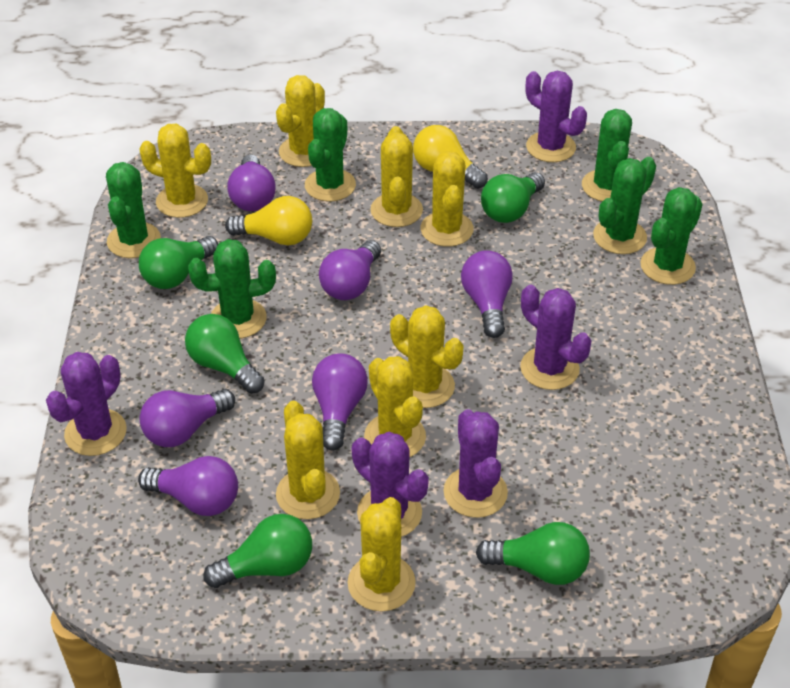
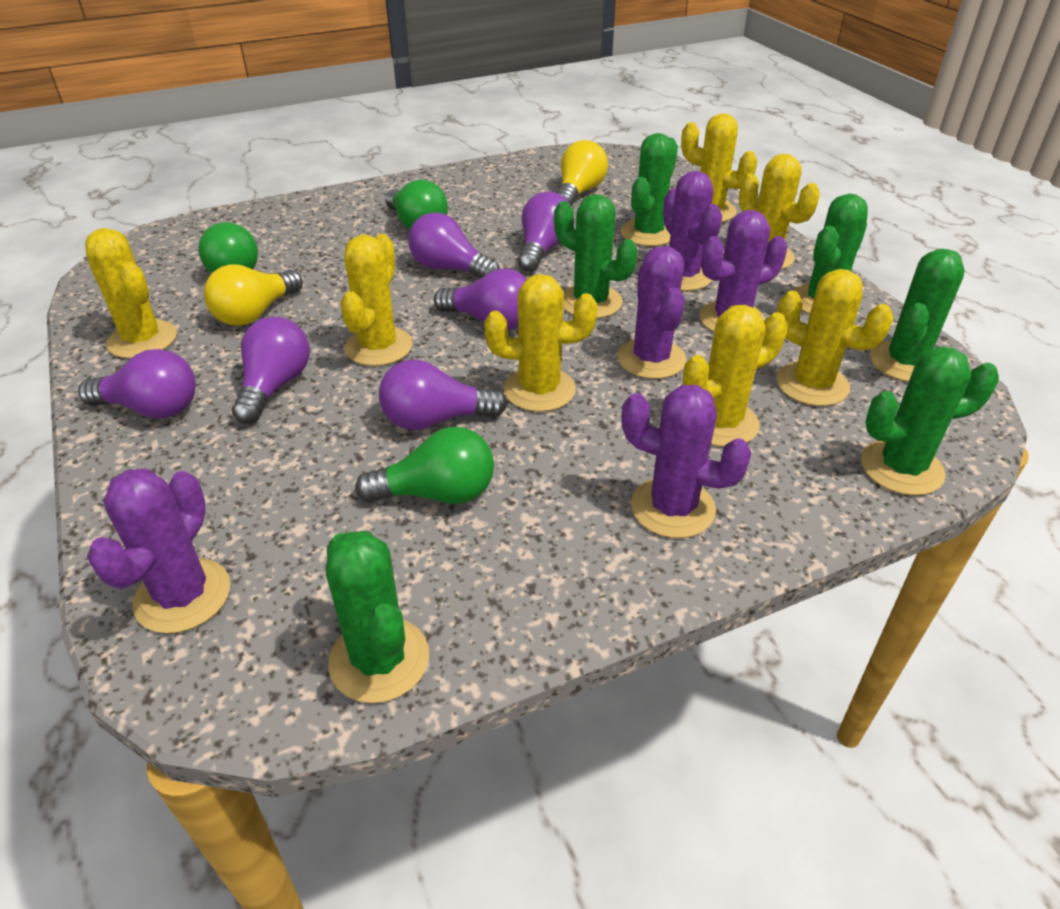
green light bulb: [139,236,218,289] [185,314,265,394] [203,514,312,588] [476,522,590,585] [481,172,545,223] = 5 -> [199,222,258,273] [355,427,494,504] [385,180,448,230] = 3
yellow cactus: [139,124,211,218] [276,75,325,167] [276,401,340,519] [347,497,416,612] [364,356,426,458] [370,126,423,227] [390,305,464,408] [420,151,474,247] = 8 -> [85,228,177,359] [340,234,412,366] [484,274,598,412] [681,114,757,222] [683,305,788,447] [739,154,820,270] [776,269,894,406] = 7

